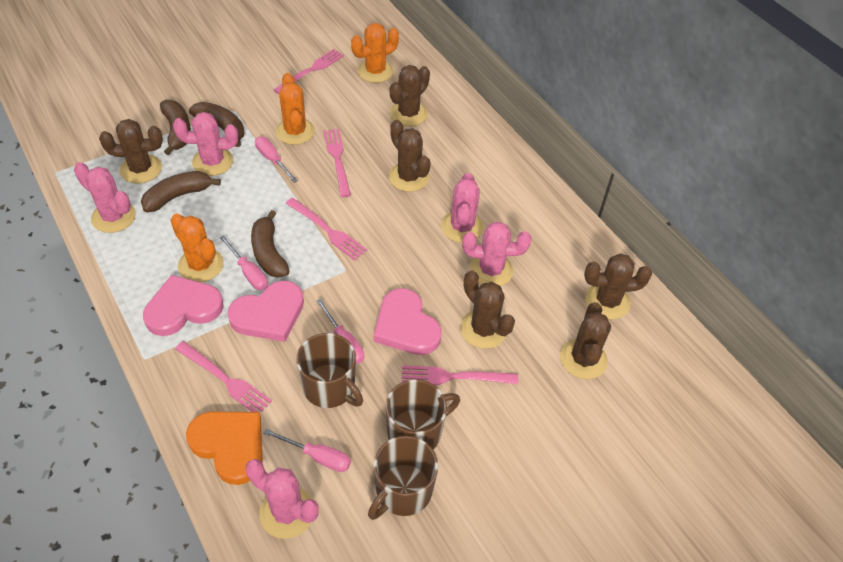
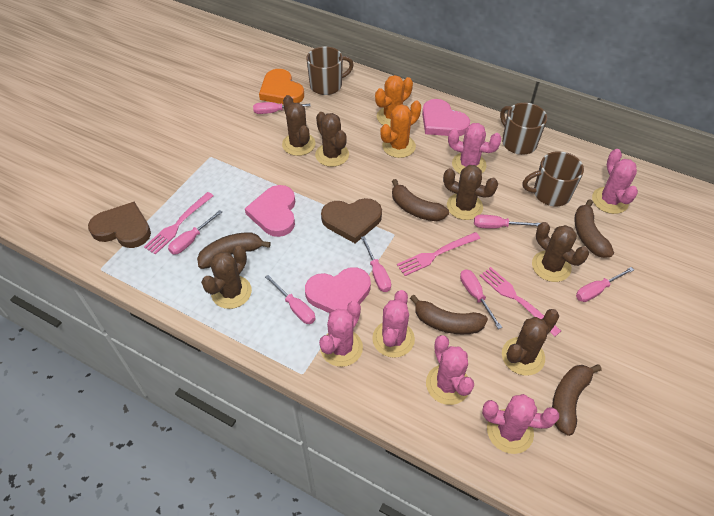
brown banana: [141,171,221,212] [160,100,191,155] [189,102,244,147] [251,210,289,278] = 4 -> [197,232,271,269] [392,179,449,221] [410,295,488,334] [552,364,602,436] [574,199,614,258] = 5
brown heart: none = 0 -> [88,202,151,248] [321,198,382,243] = 2
orange cactus: [170,213,224,282] [276,73,315,145] [351,23,399,83] = 3 -> [375,75,413,126] [380,100,421,158] = 2
pink cactus: [74,162,136,233] [173,112,238,176] [245,459,318,539] [441,173,484,243] [462,222,531,286] = 5 -> [319,301,363,367] [372,290,415,358] [426,335,474,405] [448,123,502,174] [482,394,559,454] [592,149,638,214] = 6
pink fork: [175,341,272,412] [274,49,344,94] [286,198,367,261] [323,129,351,197] [401,365,518,385] = 5 -> [144,192,214,255] [397,232,480,276] [480,267,561,337] = 3
pink screwdriver: [220,235,268,290] [255,136,298,183] [264,429,351,472] [316,299,364,364] = 4 -> [168,210,222,254] [253,102,310,114] [265,275,315,324] [361,236,391,292] [460,269,502,329] [474,215,540,229] [576,267,634,302] = 7

